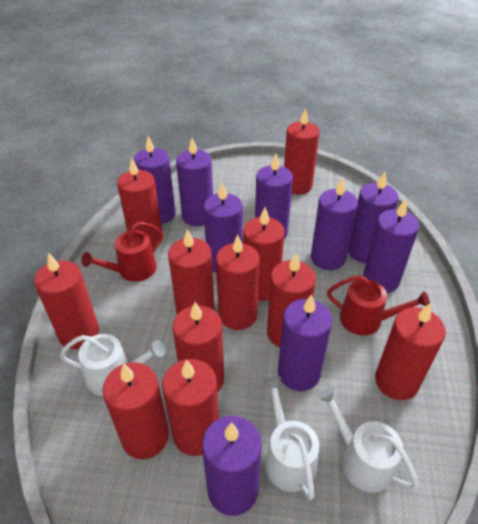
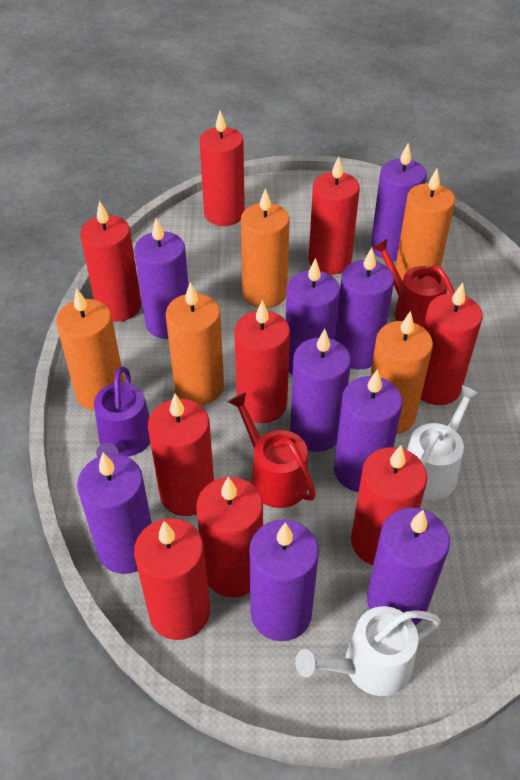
orange candle: none = 0 -> [56,288,124,411] [166,282,224,405] [241,188,290,308] [370,311,433,434] [396,169,455,281] = 5
purple watering can: none = 0 -> [94,366,150,458] = 1
red candle: [34,253,99,349] [102,362,169,459] [117,158,162,247] [162,359,219,456] [168,229,215,315] [172,302,224,392] [216,234,260,330] [243,207,285,301] [267,253,316,348] [284,108,320,195] [375,304,446,400] = 11 -> [80,200,141,322] [134,518,210,640] [148,394,214,516] [196,477,263,597] [199,110,245,226] [234,300,290,423] [309,156,360,275] [351,445,427,565] [421,283,483,405] = 9
white watering can: [60,334,165,396] [263,377,319,500] [318,387,419,493] = 3 -> [295,606,441,696] [407,385,480,501] = 2

